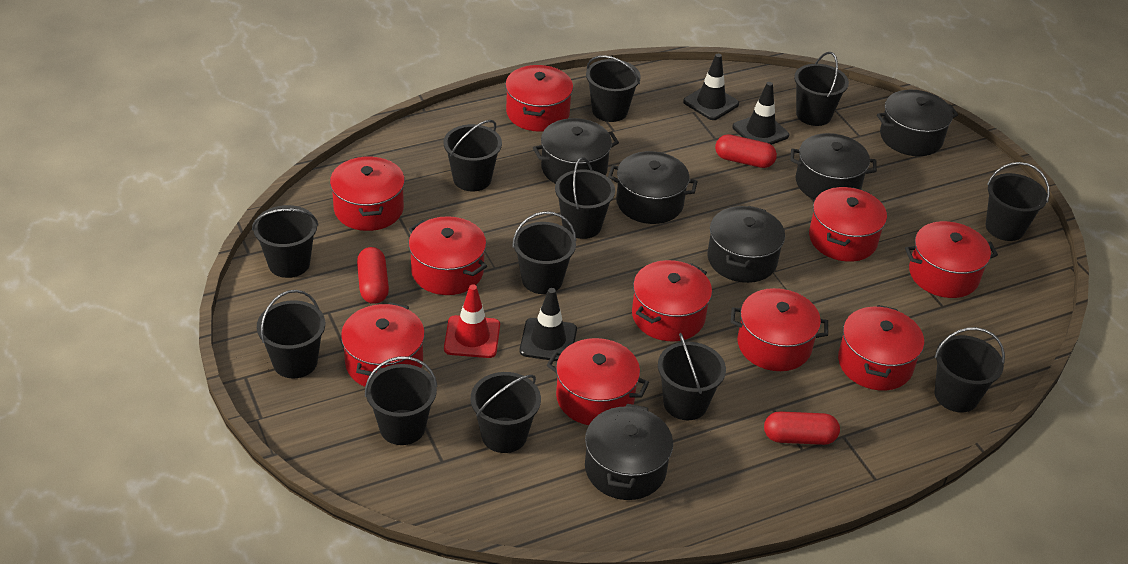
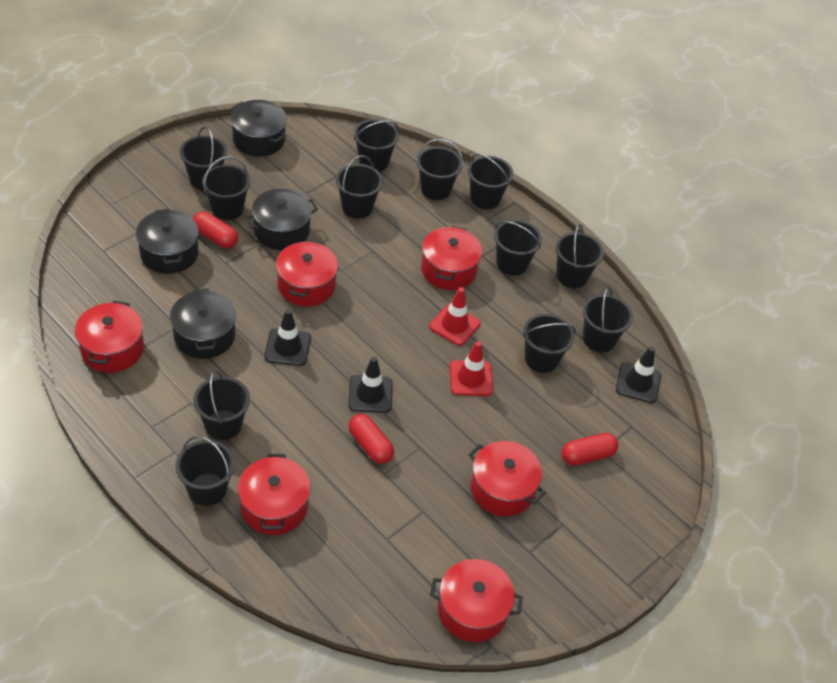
black pot: [533,118,619,184] [585,404,673,500] [608,151,698,224] [707,206,785,283] [790,133,877,200] [877,90,958,156] = 6 -> [136,208,199,274] [170,288,236,359] [230,100,287,157] [245,188,318,250] = 4
red pot: [330,156,405,231] [341,302,425,387] [408,216,487,295] [505,65,573,132] [547,338,649,425] [632,260,712,341] [731,288,828,371] [809,187,887,262] [838,305,924,391] [905,221,998,298] = 10 -> [75,301,144,373] [238,454,311,535] [276,240,338,306] [421,226,482,290] [430,559,523,642] [468,441,546,516] = 6
red traffic cone: [444,284,500,358] = 1 -> [429,287,481,346] [450,341,493,396] = 2

